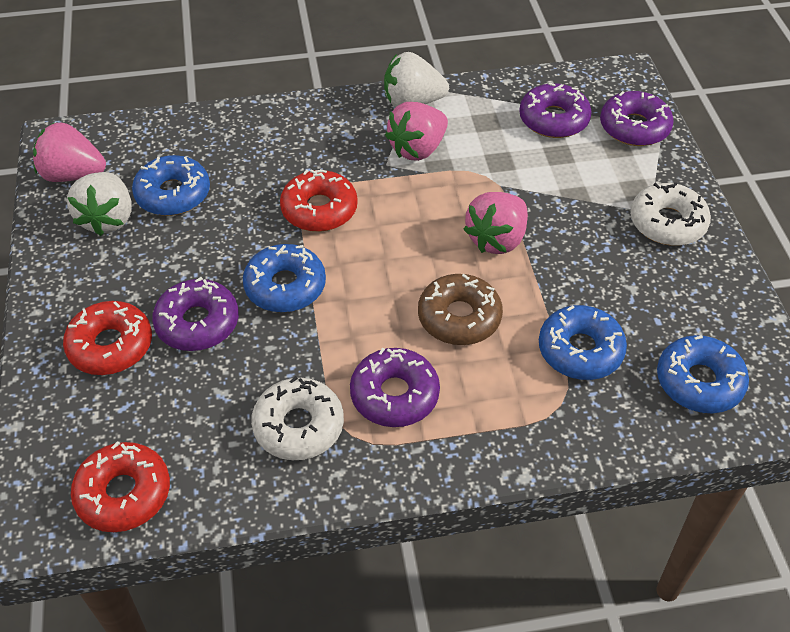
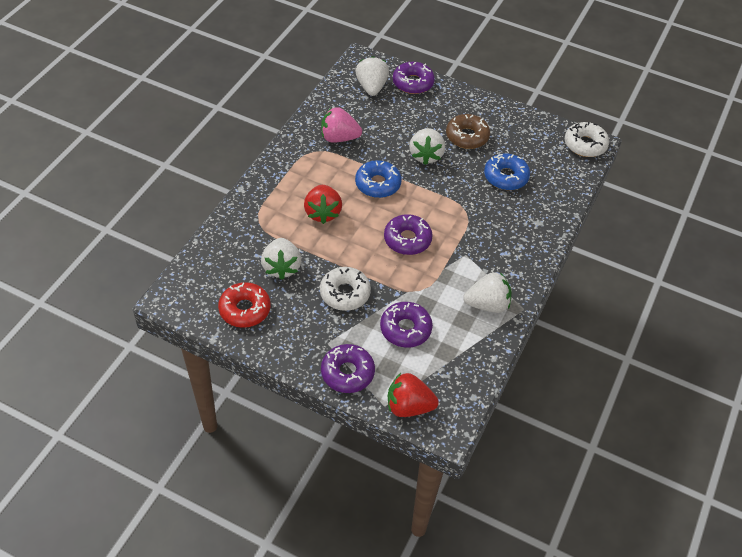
blue donut: [132,155,210,216] [243,244,326,312] [539,305,627,380] [657,335,749,413] = 4 -> [355,160,402,198] [484,153,530,190] = 2
pink strawberry: [33,123,106,182] [385,102,448,161] [463,192,528,254] = 3 -> [321,107,362,143] = 1
red donut: [63,301,152,375] [71,441,170,532] [280,169,358,232] = 3 -> [218,282,271,328] = 1
red strawberry: none = 0 -> [304,185,342,224] [388,373,439,417] = 2
white strawberry: [67,172,131,236] [384,52,449,107] = 2 -> [261,238,302,280] [356,56,389,96] [409,128,445,165] [463,272,511,313] = 4

